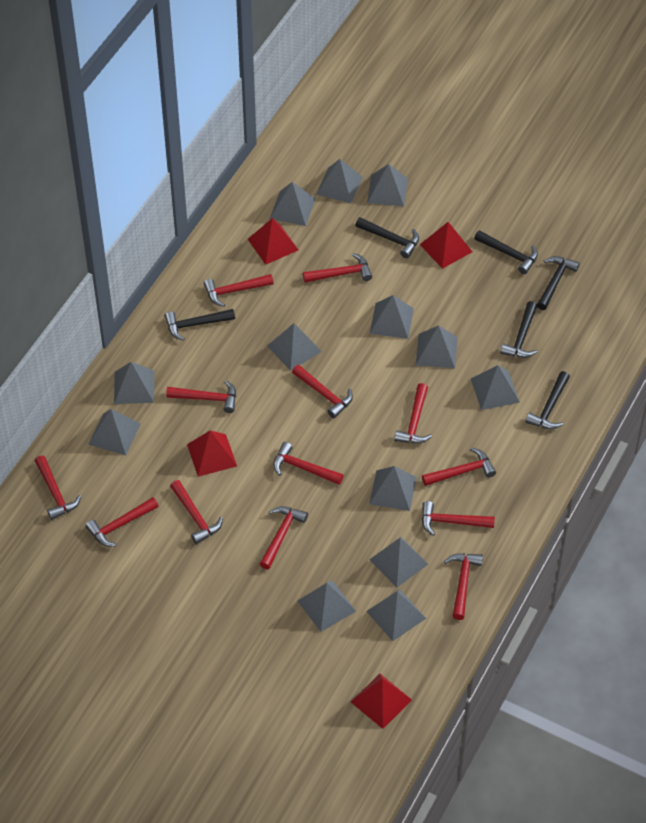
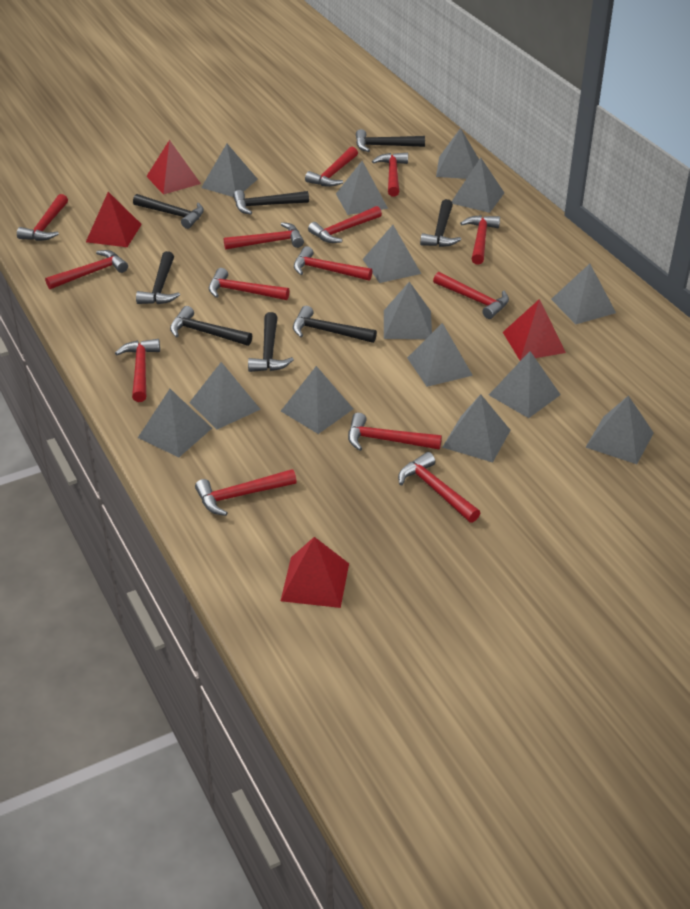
black hammer: [165,309,235,341] [355,217,419,258] [474,230,538,274] [500,301,537,358] [525,371,570,429] [537,256,580,310] = 6 -> [133,194,204,229] [136,251,180,304] [170,306,252,346] [233,190,309,215] [248,312,294,372] [293,306,377,343] [356,129,425,152] [420,199,461,247] = 8
grey pyramid: [88,409,141,455] [114,362,154,404] [267,323,322,371] [270,182,316,226] [298,581,356,632] [316,159,363,203] [366,589,426,641] [367,164,408,206] [369,466,417,511] [369,537,428,587] [370,295,414,339] [416,325,458,369] [471,365,520,410] = 13 -> [138,389,212,457] [189,362,261,429] [201,144,258,197] [281,366,353,434] [336,161,388,215] [363,225,421,283] [384,282,432,339] [407,323,473,387] [436,128,479,179] [442,394,510,462] [452,158,504,213] [489,351,561,418] [551,264,616,324] [585,395,654,464] = 14
red hammer: [35,455,81,520] [85,497,158,546] [166,380,236,413] [170,480,223,544] [204,274,274,307] [260,506,308,569] [273,442,344,485] [292,365,353,418] [303,253,372,283] [394,383,432,444] [422,448,496,486] [422,501,495,536] [444,553,483,620] = 13 -> [17,194,68,241] [45,250,128,289] [115,339,160,402] [195,469,297,516] [209,268,290,300] [224,222,304,250] [294,246,372,281] [305,147,358,187] [308,206,382,243] [348,413,442,451] [372,153,408,197] [398,452,480,523] [433,272,509,319] [460,215,500,265] = 14

